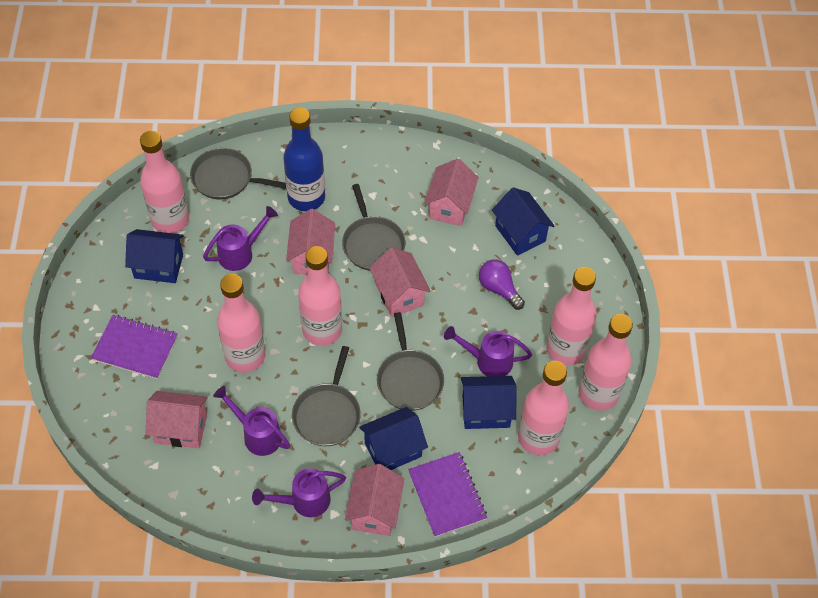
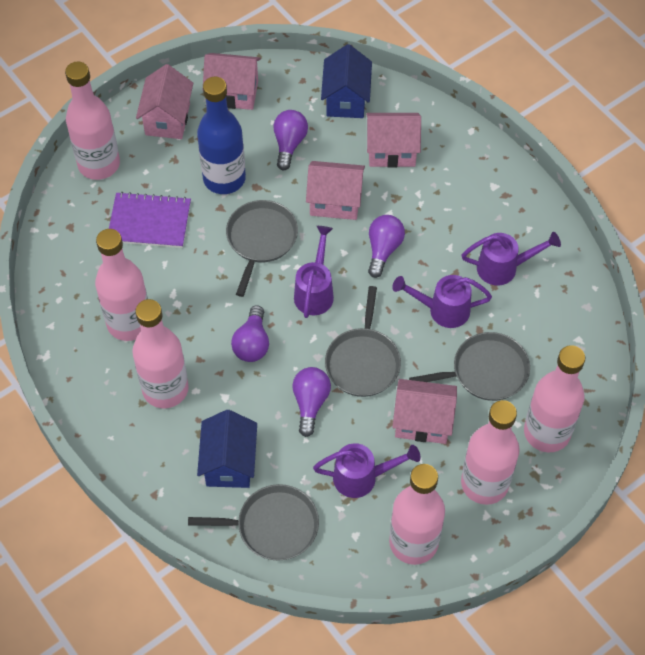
blue house: [125,229,184,283] [359,407,428,470] [461,376,517,429] [492,187,554,256] = 4 -> [197,410,257,488] [321,44,372,118] = 2
purple light bulb: [479,259,525,310] = 1 -> [231,305,269,362] [274,110,308,170] [292,367,331,437] [368,215,405,278] = 4
purple notebook: [91,315,178,379] [408,452,487,537] = 2 -> [109,192,191,248] = 1

